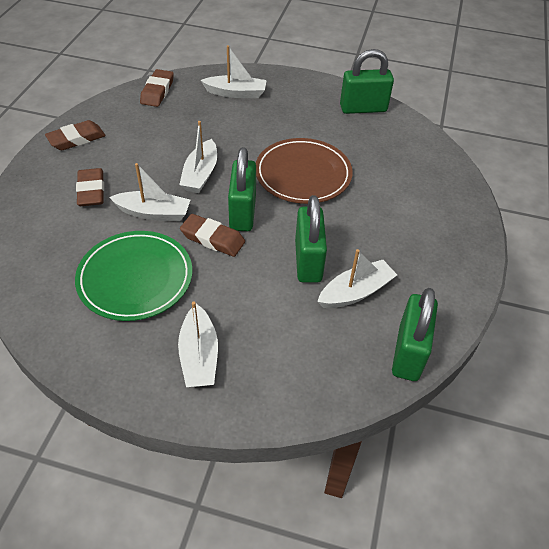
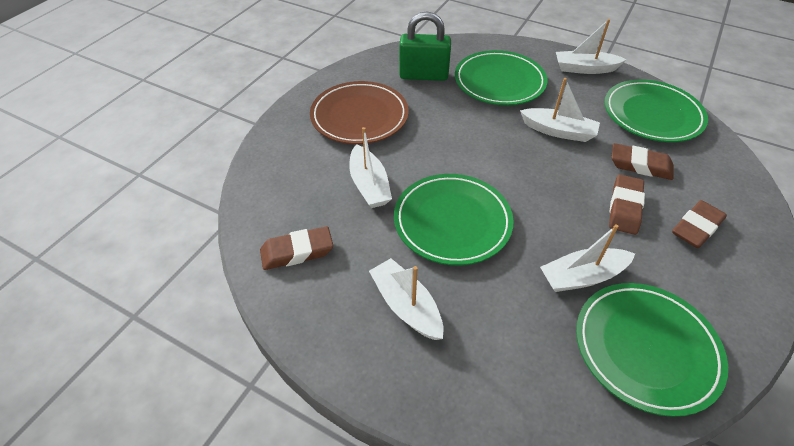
green padlock: [228,147,256,231] [295,195,327,283] [340,49,394,114] [392,288,438,381] = 4 -> [399,11,451,81] = 1
green plate: [75,231,192,321] = 1 -> [394,174,514,265] [455,50,547,105] [576,283,728,417] [604,80,708,142] = 4

